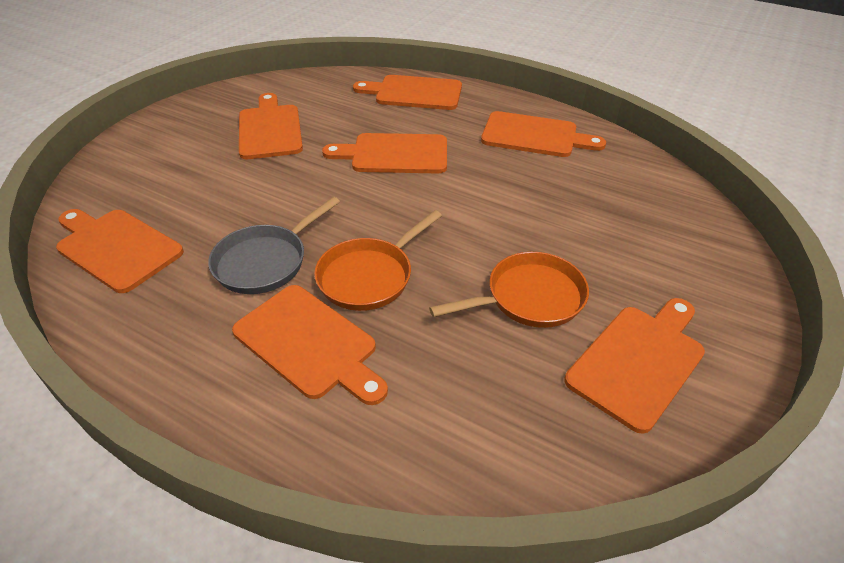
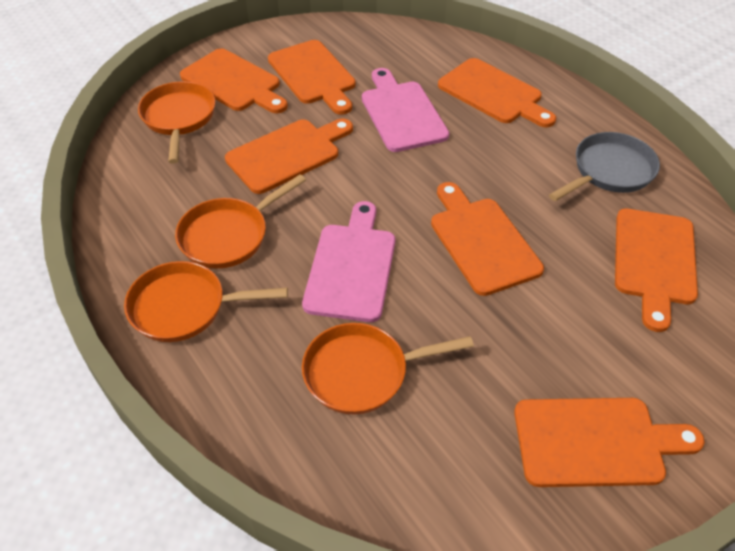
orange pan: [314,210,442,311] [429,252,589,328] = 2 -> [124,261,288,342] [138,81,215,164] [175,174,306,269] [302,323,474,414] = 4
pink cutting board: none = 0 -> [302,201,395,322] [362,68,449,152] = 2

